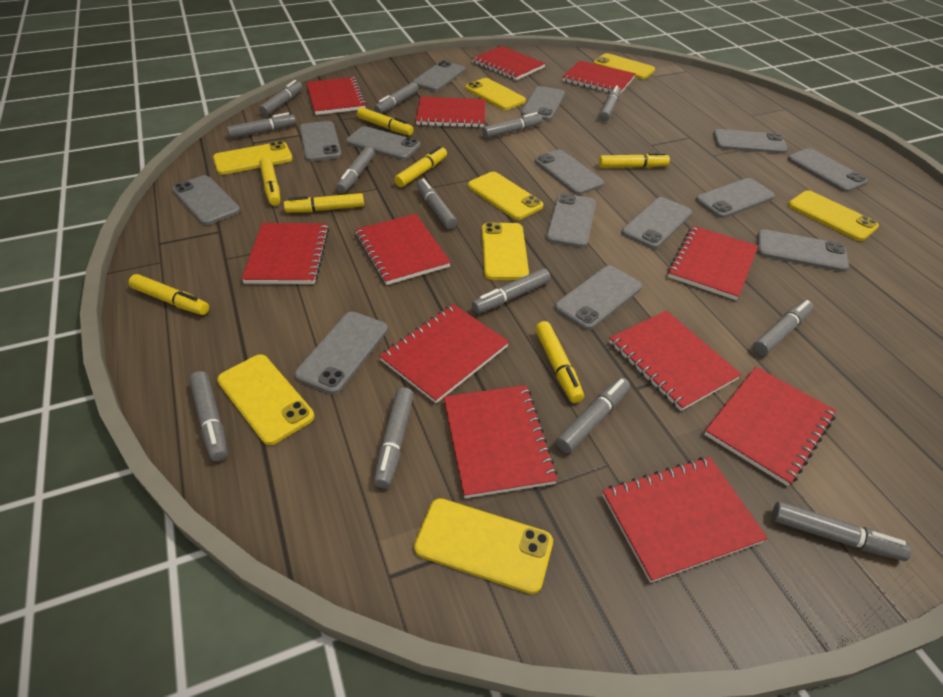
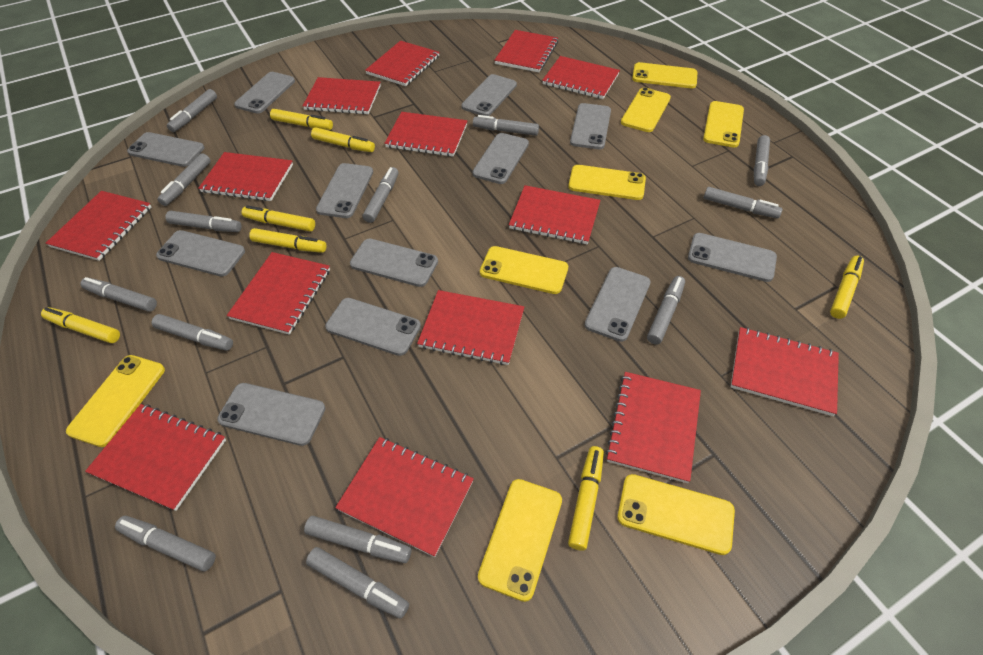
grey phone: [172,175,240,225] [295,312,388,394] [299,121,342,162] [346,126,420,160] [413,60,465,91] [521,86,565,121] [535,150,604,195] [546,193,596,248] [555,266,642,330] [622,197,692,249] [696,178,775,218] [713,129,788,154] [757,229,849,272] [787,148,868,192] = 14 -> [127,132,204,167] [156,230,245,276] [217,383,325,446] [234,72,295,114] [316,163,373,218] [325,298,421,356] [350,239,438,287] [461,74,517,116] [472,133,529,184] [570,103,611,149] [585,267,651,342] [688,233,777,282] = 12
red notebook: [242,223,329,284] [306,77,367,115] [355,214,451,285] [379,304,509,403] [416,97,486,128] [444,385,558,498] [472,46,546,80] [562,60,636,94] [602,457,768,583] [609,311,742,411] [668,226,758,300] [704,367,836,486] = 12 -> [46,191,151,261] [85,404,226,511] [198,152,293,201] [227,252,330,335] [303,77,381,115] [335,437,474,557] [365,41,439,86] [385,112,467,157] [417,290,524,365] [494,30,558,72] [509,185,600,244] [542,56,620,99] [605,372,701,483] [731,327,839,416] = 14

